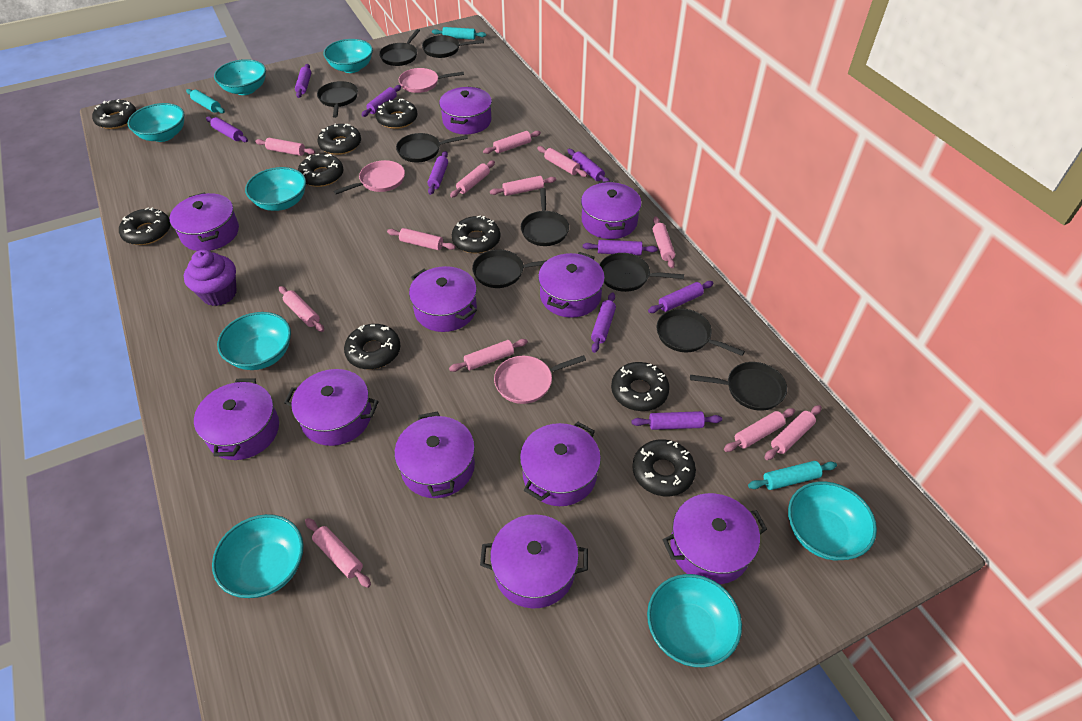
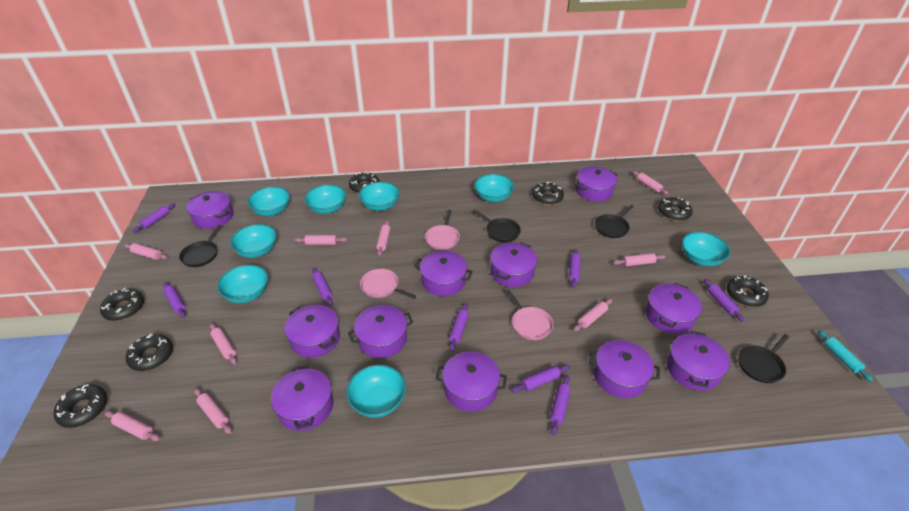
black donut: [92,99,137,129] [119,207,171,245] [298,154,343,187] [317,124,361,155] [344,324,401,369] [376,99,417,129] [452,216,500,253] [611,362,670,411] [632,439,696,496] = 9 -> [54,384,107,428] [100,288,144,321] [126,334,173,371] [349,172,380,193] [532,182,564,205] [658,197,693,221] [727,275,769,307] = 7
black pan: [317,81,358,118] [379,29,420,66] [396,133,468,162] [422,35,484,58] [472,250,547,288] [521,188,569,246] [600,253,684,292] [656,309,745,356] [690,362,787,411] = 9 -> [179,225,221,267] [473,210,521,242] [595,205,634,238] [738,334,790,383] = 4
pink rolling pin: [255,138,315,156] [279,286,324,332] [305,518,371,588] [387,228,456,250] [449,339,528,372] [450,160,495,197] [483,131,541,154] [490,176,556,196] [537,146,588,177] [652,217,675,268] [724,408,795,452] [764,405,822,460] = 12 -> [105,411,160,441] [124,243,168,260] [194,388,232,434] [210,323,237,365] [294,235,347,245] [376,220,390,256] [573,299,612,331] [613,253,666,266] [632,171,669,195] = 9
purple cupcake: [184,250,237,306] = 1 -> none = 0
purple rolling pin: [206,116,248,142] [295,64,311,98] [361,85,401,117] [428,151,448,195] [567,149,610,182] [583,240,658,255] [591,292,616,353] [631,411,722,430] [648,281,713,313] = 9 -> [133,203,175,233] [163,282,186,318] [312,267,333,306] [449,303,469,351] [511,365,570,393] [550,375,571,435] [569,249,581,288] [704,279,744,322] = 8
turquoise rolling pin: [186,89,225,113] [432,27,486,40] [748,461,837,490] = 3 -> [818,330,873,382] = 1

